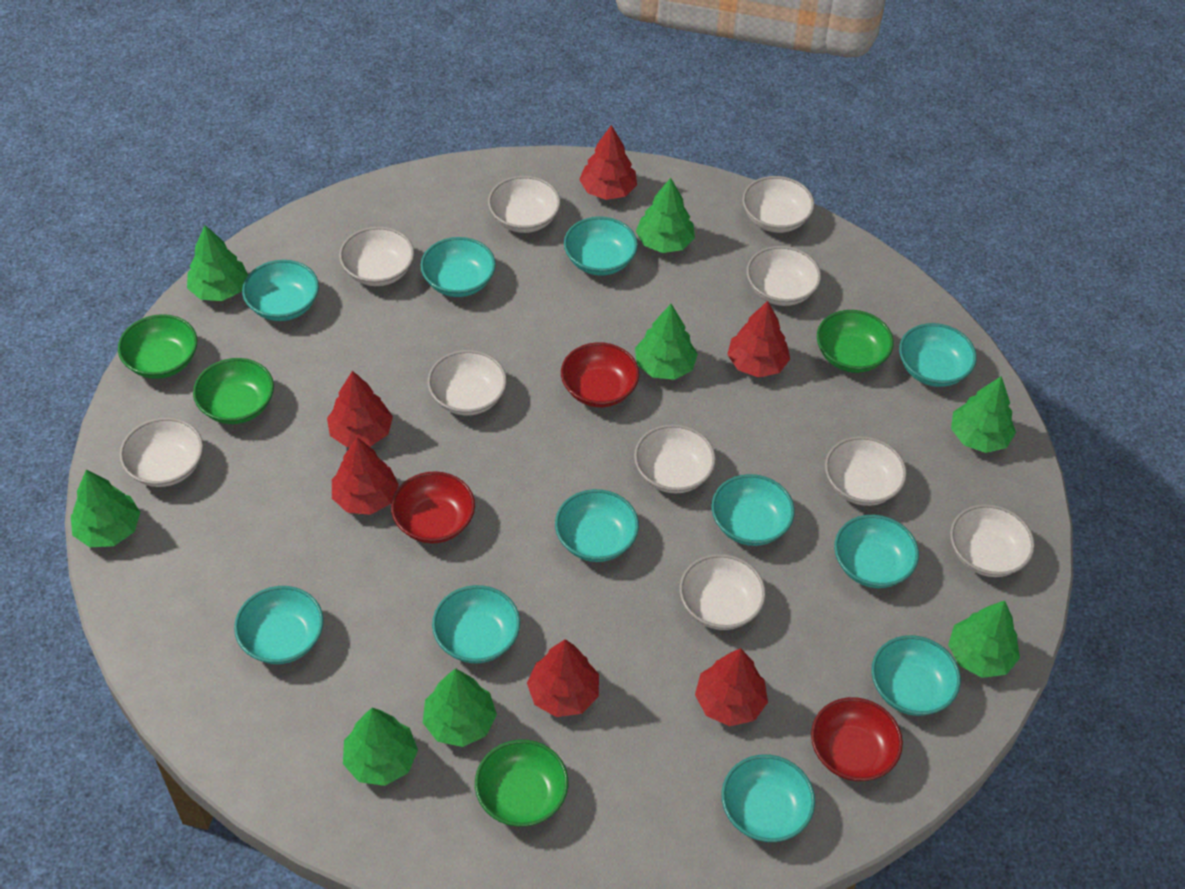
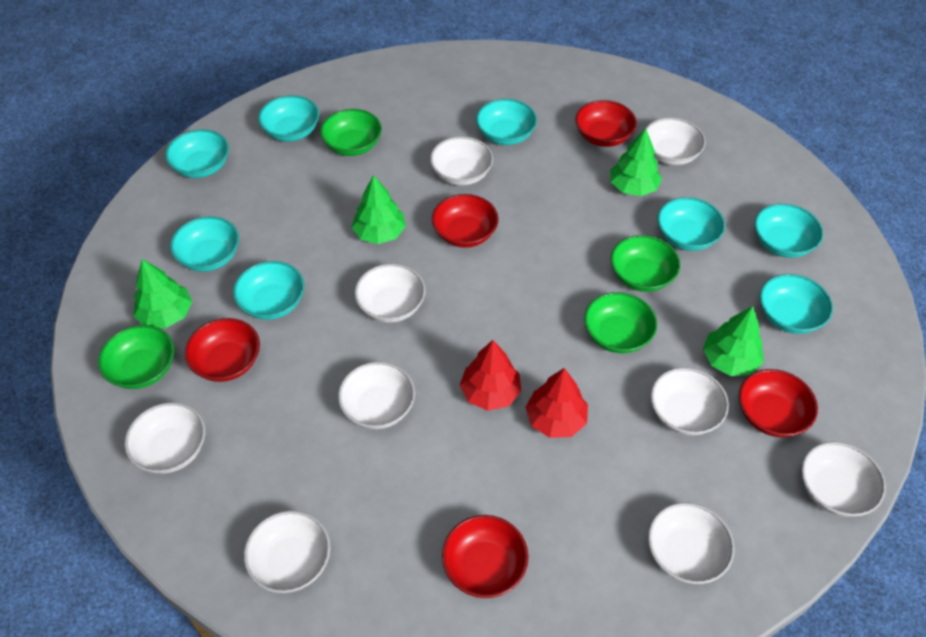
green tree: [71,470,141,547] [187,225,248,301] [343,708,418,786] [423,668,497,747] [635,304,698,380] [636,178,695,253] [948,600,1020,678] [951,376,1016,453] = 8 -> [133,259,192,328] [351,175,406,244] [610,128,662,196] [703,306,764,376] = 4
red bowl: [391,471,475,544] [561,342,639,407] [811,697,903,781] = 3 -> [185,318,260,382] [432,194,499,248] [442,515,529,598] [575,100,637,147] [739,369,818,437] = 5
red tree: [327,371,393,447] [332,437,399,515] [527,639,599,717] [579,125,637,200] [695,648,768,726] [727,301,790,378] = 6 -> [460,340,521,411] [525,368,588,438] = 2
turquoise bowl: [234,586,324,664] [242,260,319,321] [420,237,496,297] [432,585,520,663] [555,489,639,562] [564,217,638,276] [711,474,795,546] [721,754,815,842] [834,515,919,588] [871,635,961,716] [899,323,977,387] = 11 -> [165,129,229,178] [170,216,239,272] [233,261,304,320] [258,95,319,142] [476,99,537,145] [657,197,725,251] [754,203,823,258] [759,274,833,334] = 8
white bowl: [119,417,203,487] [339,227,414,286] [428,350,507,416] [488,176,561,233] [634,424,716,493] [679,554,766,630] [742,176,814,233] [746,246,821,306] [825,436,907,506] [950,504,1035,577] = 10 -> [124,402,205,474] [244,510,330,593] [338,362,415,429] [354,264,426,323] [430,136,493,186] [646,117,706,165] [648,503,735,584] [650,367,729,436] [801,442,886,517] = 9

